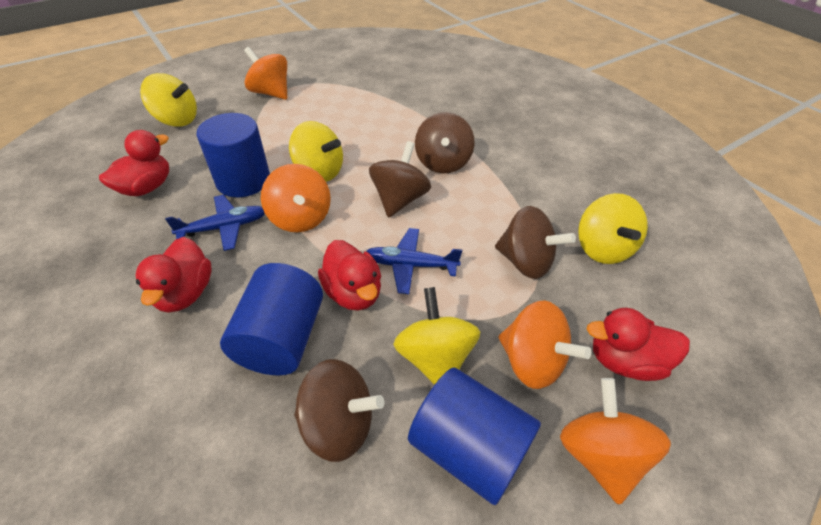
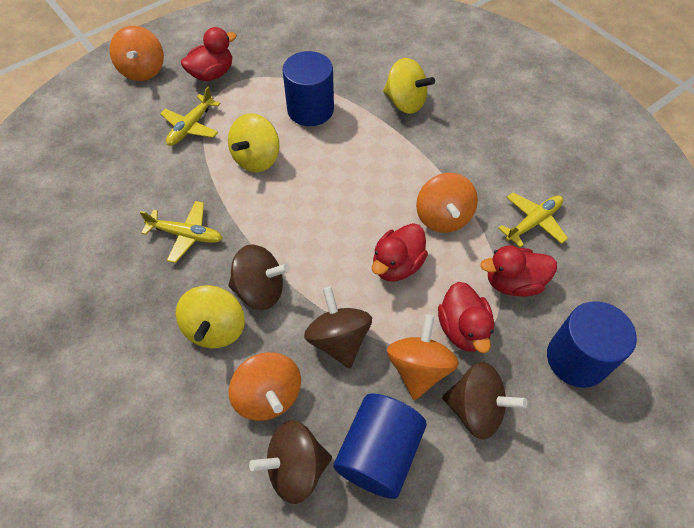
blue plane: [165,195,265,251] [366,228,462,294] = 2 -> none = 0
yellow plane: none = 0 -> [140,201,223,263] [160,87,220,146] [498,192,568,248] = 3
yellow spinning top: [140,73,197,127] [289,121,343,182] [393,287,480,385] [578,193,648,264] = 4 -> [176,285,245,348] [228,113,279,172] [383,58,435,114] = 3

